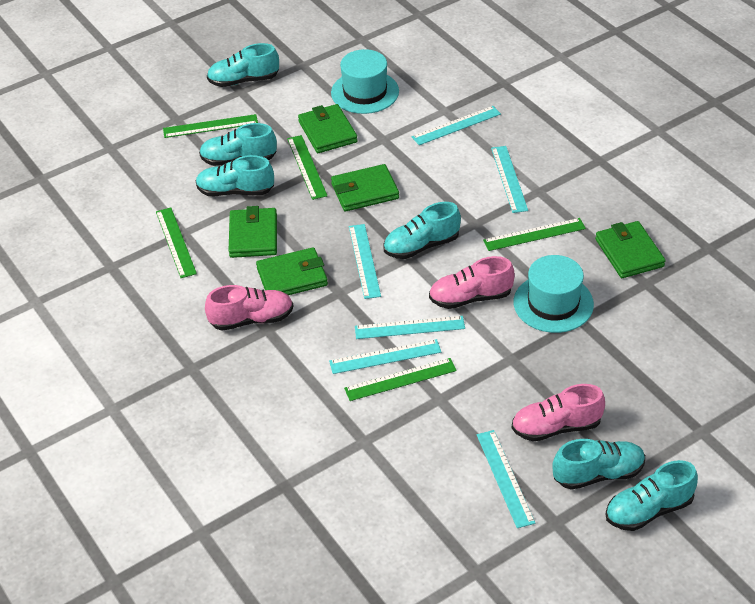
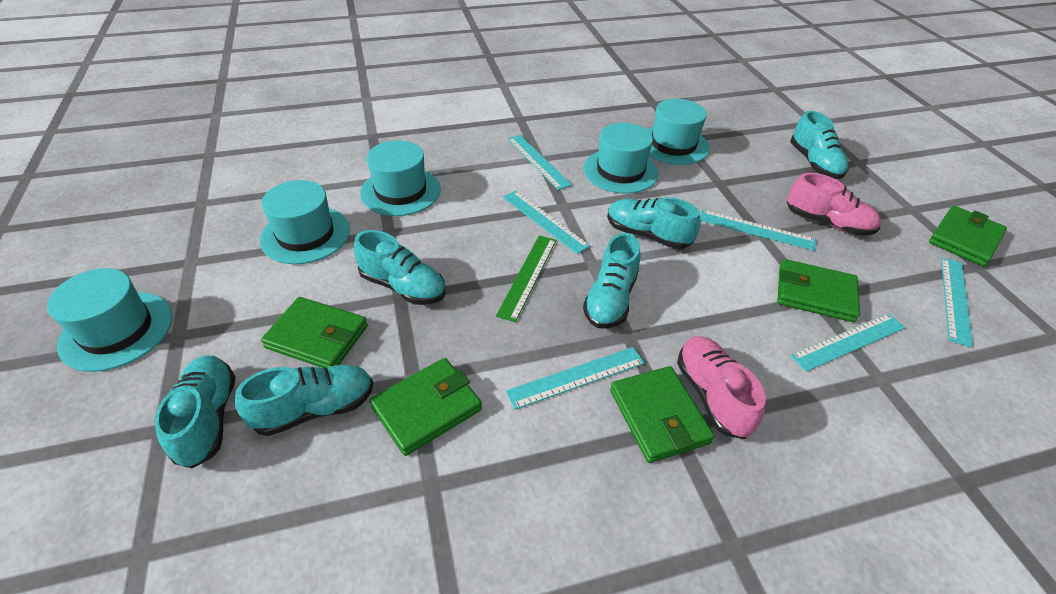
green ruler: [156,208,197,278] [163,114,258,138] [287,135,328,200] [344,358,457,401] [483,218,586,251] = 5 -> [496,235,556,322] = 1
pink shoe: [205,285,293,331] [429,256,515,309] [512,384,605,442] = 3 -> [677,337,766,439] [787,173,881,236] = 2
turquoise hat: [331,49,399,114] [514,255,594,333] = 2 -> [47,268,172,372] [260,180,350,264] [360,140,441,216] [583,123,658,194] [647,99,709,165] = 5

